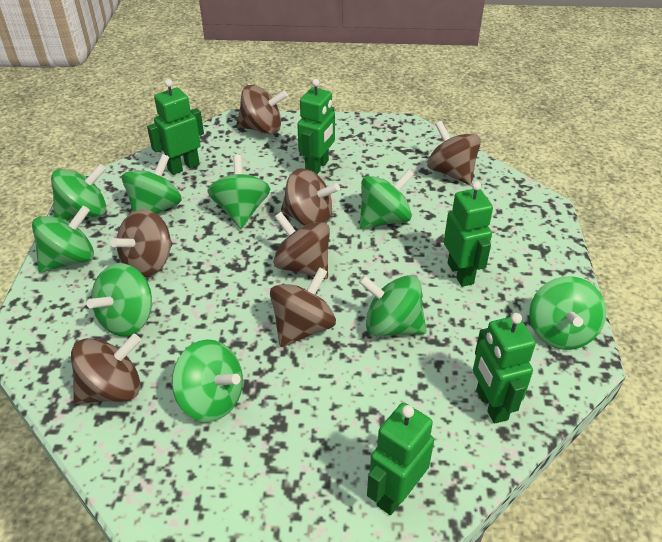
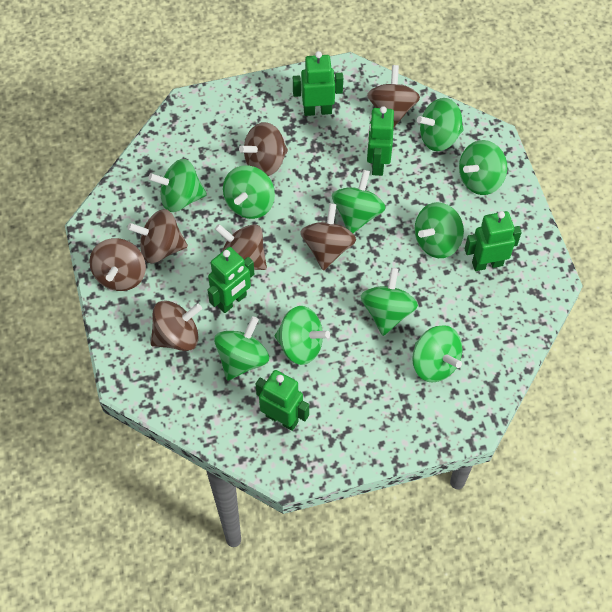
green spinning top: [32,206,94,272] [51,164,106,220] [87,263,152,336] [122,154,182,214] [172,340,243,422] [207,155,270,229] [359,275,427,336] [360,169,414,229] [529,276,606,350] = 9 -> [148,159,207,212] [214,316,269,381] [223,165,275,219] [275,306,330,365] [332,170,386,233] [361,267,418,336] [412,325,463,382] [415,202,464,258] [417,98,464,151] [459,140,507,195] = 10

